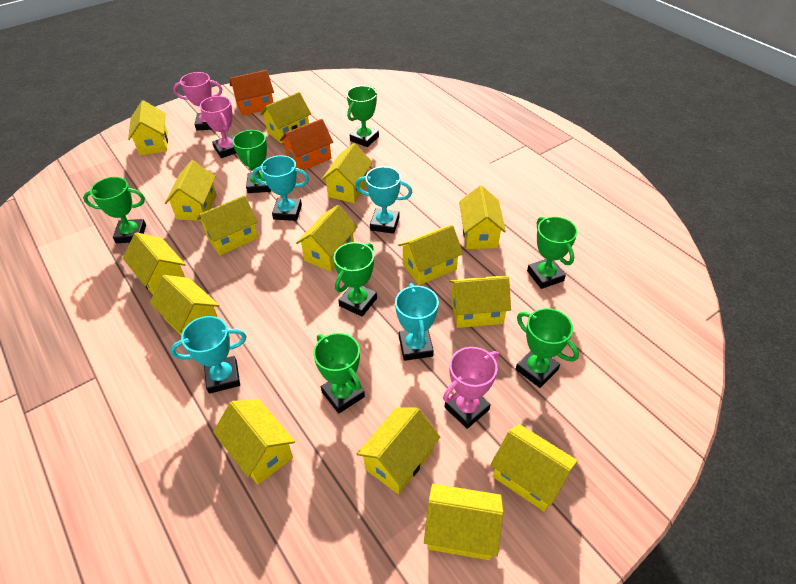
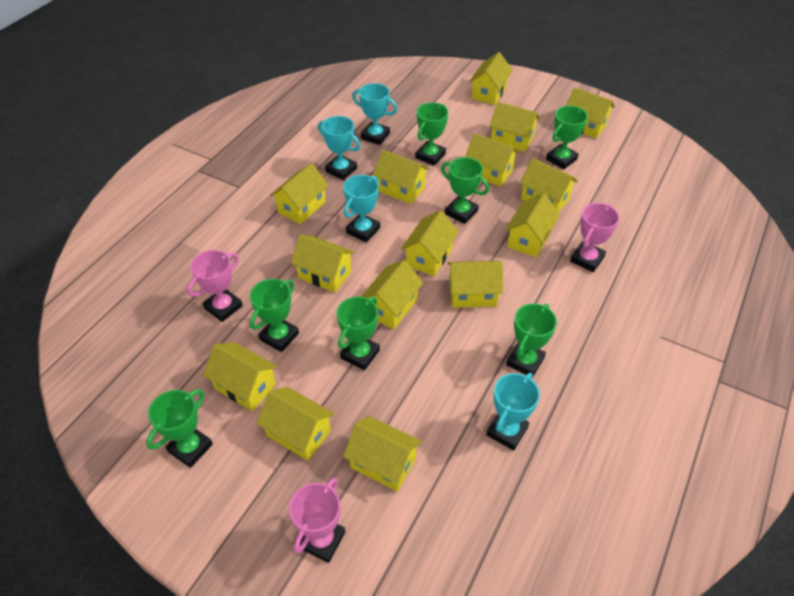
orange house: [230,70,274,116] [280,119,333,171] = 2 -> none = 0

